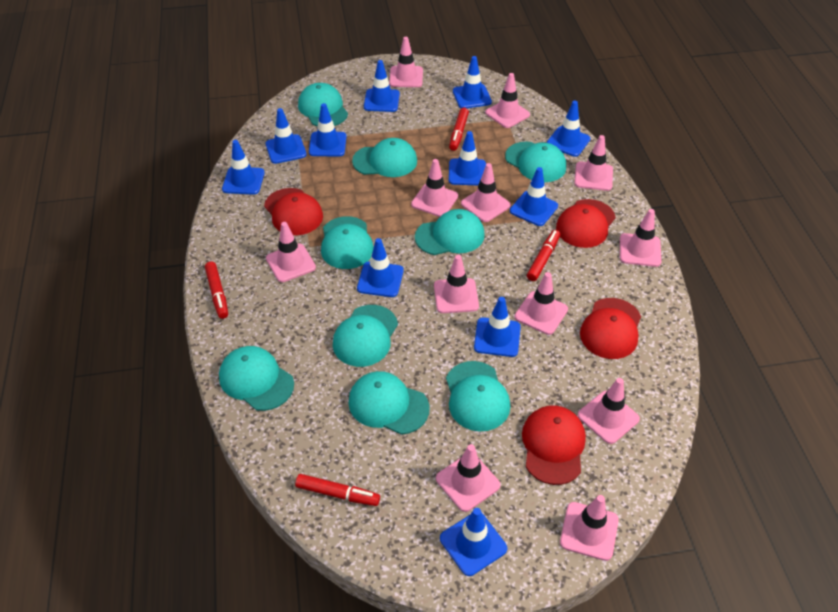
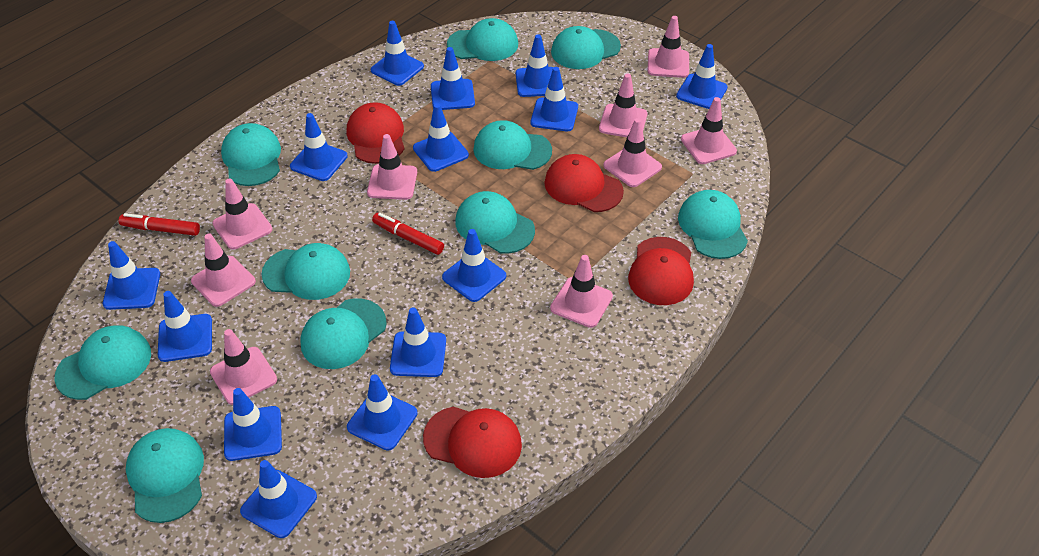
blue traffic cone: [222,140,265,195] [266,108,307,164] [309,103,347,156] [357,238,404,297] [364,60,400,112] [440,508,507,576] [449,131,486,185] [453,56,492,108] [474,297,521,357] [510,167,558,226] [546,101,590,157] = 11 -> [103,241,160,310] [158,291,212,362] [224,388,282,461] [240,460,317,538] [290,113,348,181] [347,374,417,451] [371,21,424,86] [390,308,446,377] [413,103,469,172] [431,47,475,110] [442,229,506,302] [516,34,554,97] [531,67,578,131] [676,44,728,109] = 14
pink traffic cone: [266,222,316,282] [389,37,423,87] [411,159,458,217] [434,255,479,313] [436,444,500,512] [461,163,511,222] [485,73,530,128] [514,272,568,335] [560,495,619,561] [574,135,613,191] [578,378,640,444] [620,209,662,267] = 12 -> [191,234,256,307] [210,329,277,405] [213,178,272,250] [367,134,417,200] [550,255,613,328] [599,74,647,137] [603,118,662,187] [647,16,689,78] [681,97,737,164] = 9
red marker: [205,261,228,319] [295,474,380,506] [449,108,469,151] [527,230,560,281] = 4 -> [119,213,200,236] [372,213,444,255] = 2
turquoise cap: [219,346,294,411] [298,83,348,127] [321,216,374,269] [333,305,398,367] [348,371,429,435] [352,138,417,177] [415,209,485,255] [446,361,510,431] [505,142,566,182] = 9 -> [54,326,151,400] [126,428,204,523] [221,123,281,186] [261,243,350,300] [300,298,387,369] [447,18,518,61] [455,191,535,254] [473,120,552,170] [551,26,621,69] [678,190,748,259] = 10

